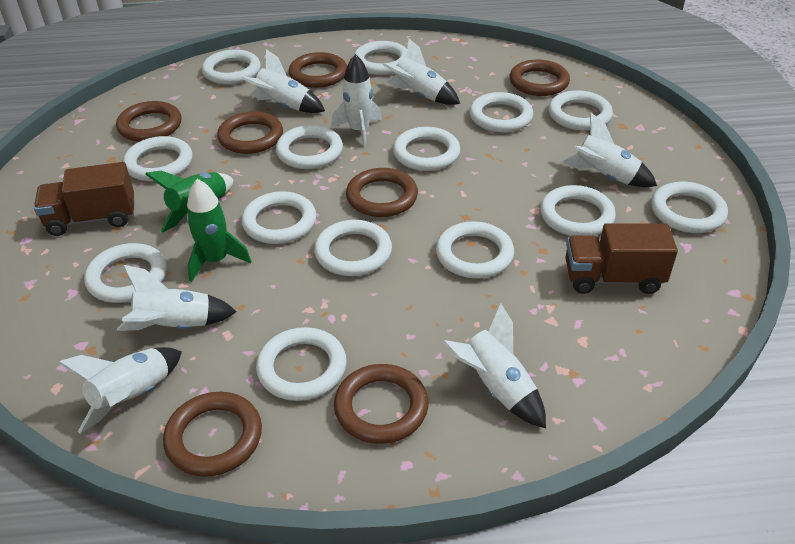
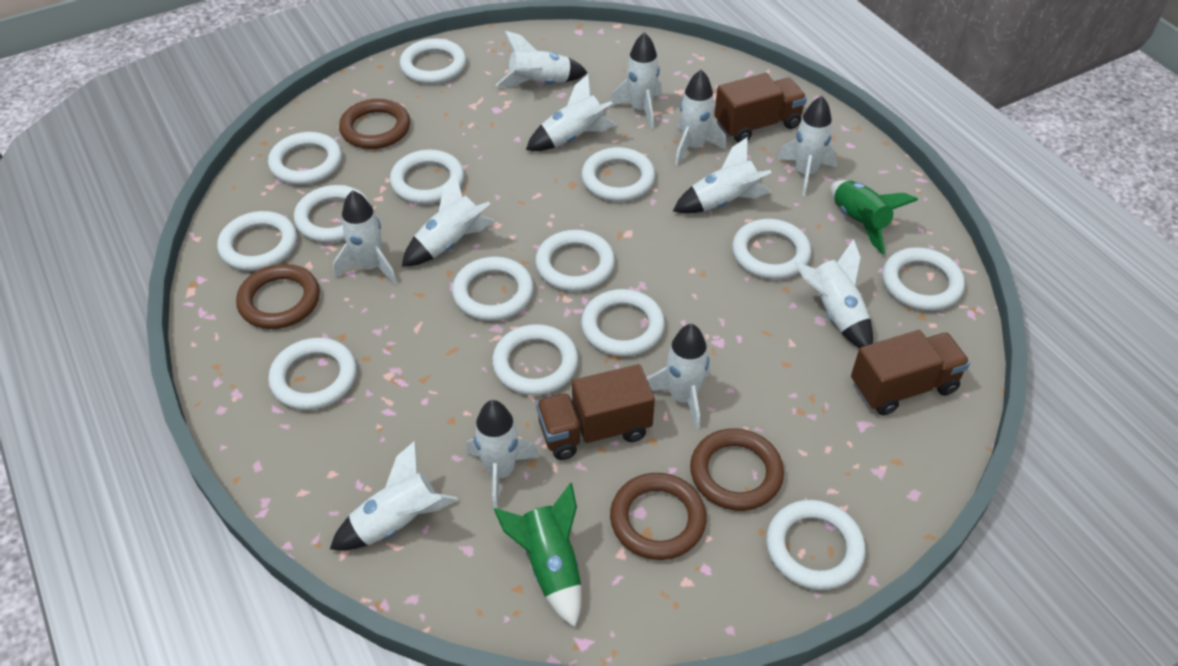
brown ring: [116,101,182,142] [163,392,262,477] [217,111,283,154] [289,52,347,88] [334,364,428,444] [346,168,418,217] [509,60,570,96] = 7 -> [236,264,320,329] [339,99,410,149] [610,473,707,560] [690,428,784,511] = 4
brown truck: [34,162,135,236] [565,223,678,294] = 2 -> [536,364,655,460] [714,73,807,143] [851,330,970,416] = 3
white rocket: [58,347,182,434] [117,265,236,331] [241,49,325,113] [331,54,382,148] [383,39,460,105] [442,303,546,428] [562,113,657,187] = 7 -> [330,441,458,551] [333,190,397,284] [402,173,495,267] [466,400,540,509] [496,31,588,87] [526,75,617,151] [610,32,662,129] [647,324,710,430] [673,137,772,214] [675,70,726,165] [778,96,838,196] [794,239,873,349] = 12

